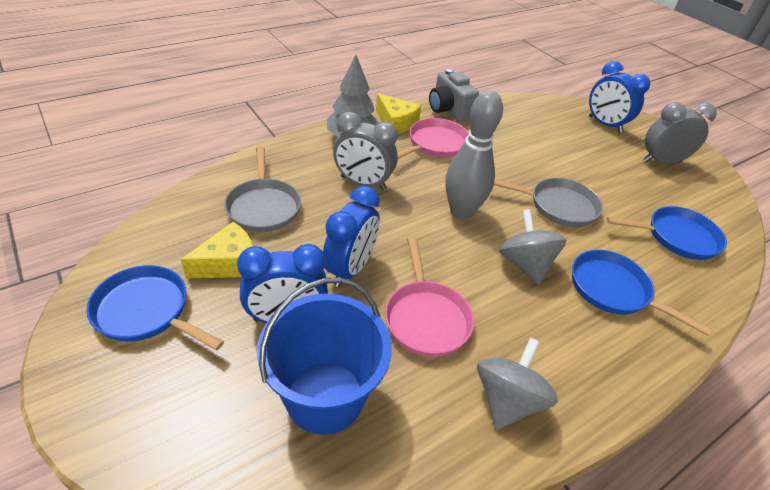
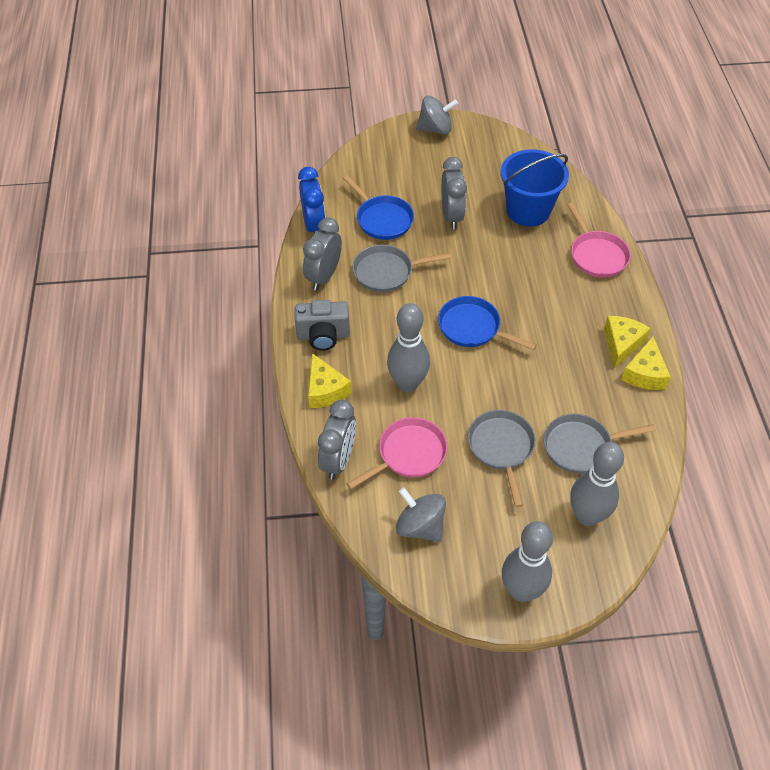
blue clock: [237,244,328,323] [323,186,380,287] [589,61,650,133] = 3 -> [298,167,326,234] = 1
blue pan: [86,265,224,350] [572,250,712,336] [606,206,727,260] = 3 -> [343,175,414,240] [438,296,537,350] = 2
grey bowling pin: [445,91,503,220] = 1 -> [387,303,430,392] [502,521,553,602] [570,442,624,526] = 3
grey clock: [333,112,398,190] [643,102,717,164] = 2 -> [303,217,342,290] [318,400,356,480] [441,157,467,229] = 3
grey pan: [224,146,301,232] [494,178,603,227] = 2 -> [352,245,451,292] [468,410,536,507] [544,414,656,473] = 3
grey tree: [326,55,379,137] = 1 -> none = 0
yellow cheese: [181,222,253,278] [376,93,421,134] = 2 -> [308,353,352,408] [604,316,651,368] [621,336,671,390] = 3

